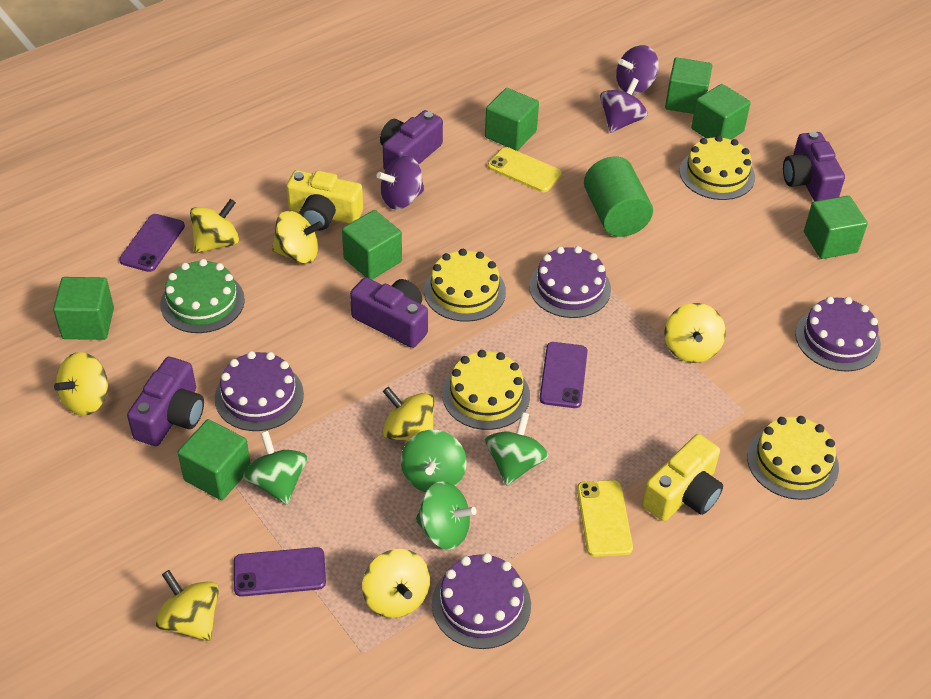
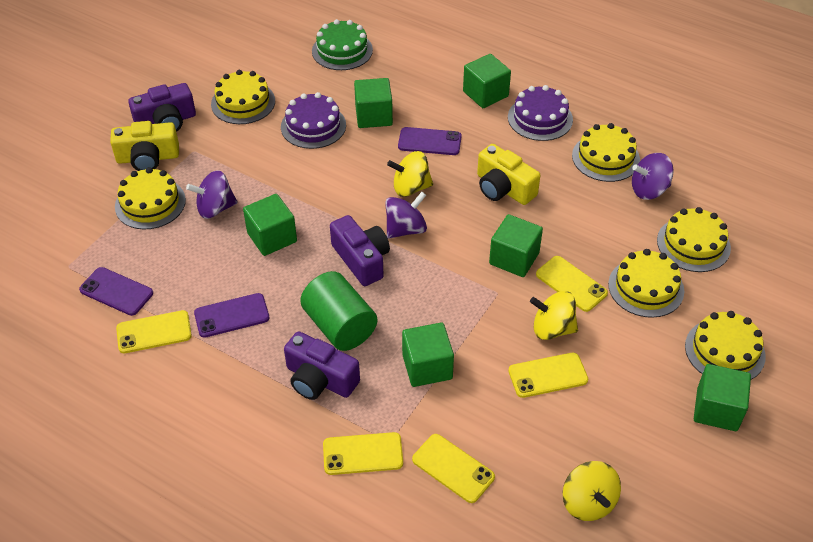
green cube: [53,277,114,340] [178,419,251,500] [342,210,402,279] [485,88,539,151] [665,58,712,114] [691,84,751,140] [804,196,868,259] = 7 -> [243,194,297,256] [354,78,393,128] [402,323,454,387] [463,54,511,108] [489,214,543,277] [694,364,751,431] = 6
green spinning top: [243,431,307,505] [401,430,466,492] [416,481,477,550] [485,412,548,486] = 4 -> none = 0
purple cake: [215,351,304,431] [432,553,531,649] [529,246,611,318] [795,297,881,372] = 4 -> [281,92,346,149] [508,85,573,141] = 2
purple camera: [127,357,204,446] [350,277,428,348] [380,110,443,170] [783,131,845,201] = 4 -> [128,83,196,132] [284,331,360,400] [330,215,390,286] = 3
yellow cake: [424,249,506,322] [442,350,530,430] [680,135,755,200] [747,416,839,500] = 4 -> [115,167,186,229] [211,70,275,124] [572,123,640,182] [608,249,684,318] [657,207,731,272] [685,311,766,380] = 6
yellow phone: [488,147,562,192] [577,480,633,557] = 2 -> [116,310,192,353] [323,432,403,475] [412,434,495,503] [508,353,588,398] [536,256,608,312] = 5
yellow spinning top: [54,352,108,416] [155,570,219,641] [190,199,239,253] [272,211,323,264] [362,549,430,618] [383,387,435,441] [665,303,726,363] = 7 -> [387,151,433,197] [530,291,578,340] [562,461,621,521] = 3

